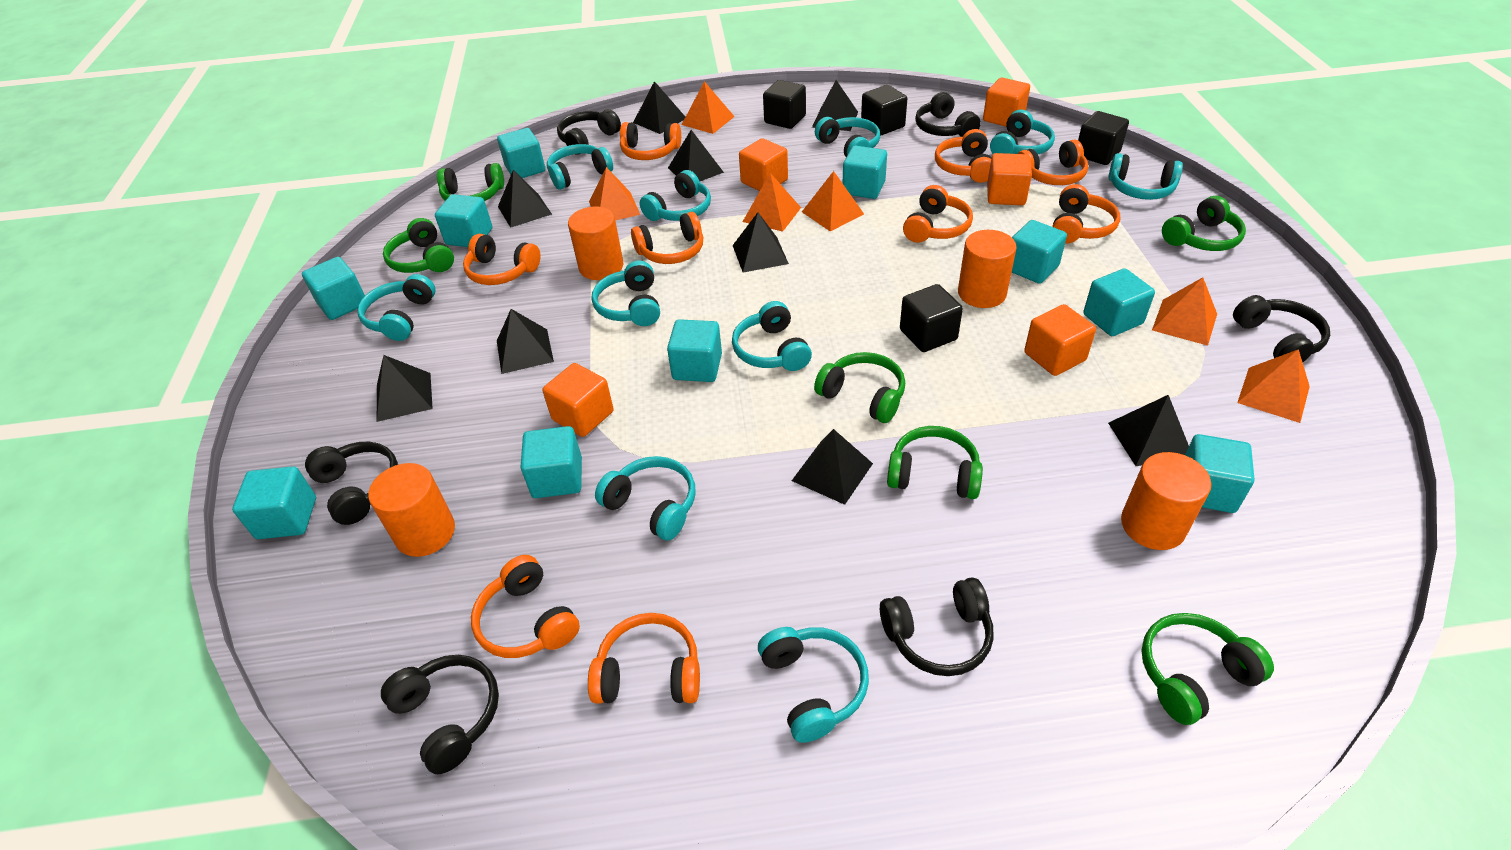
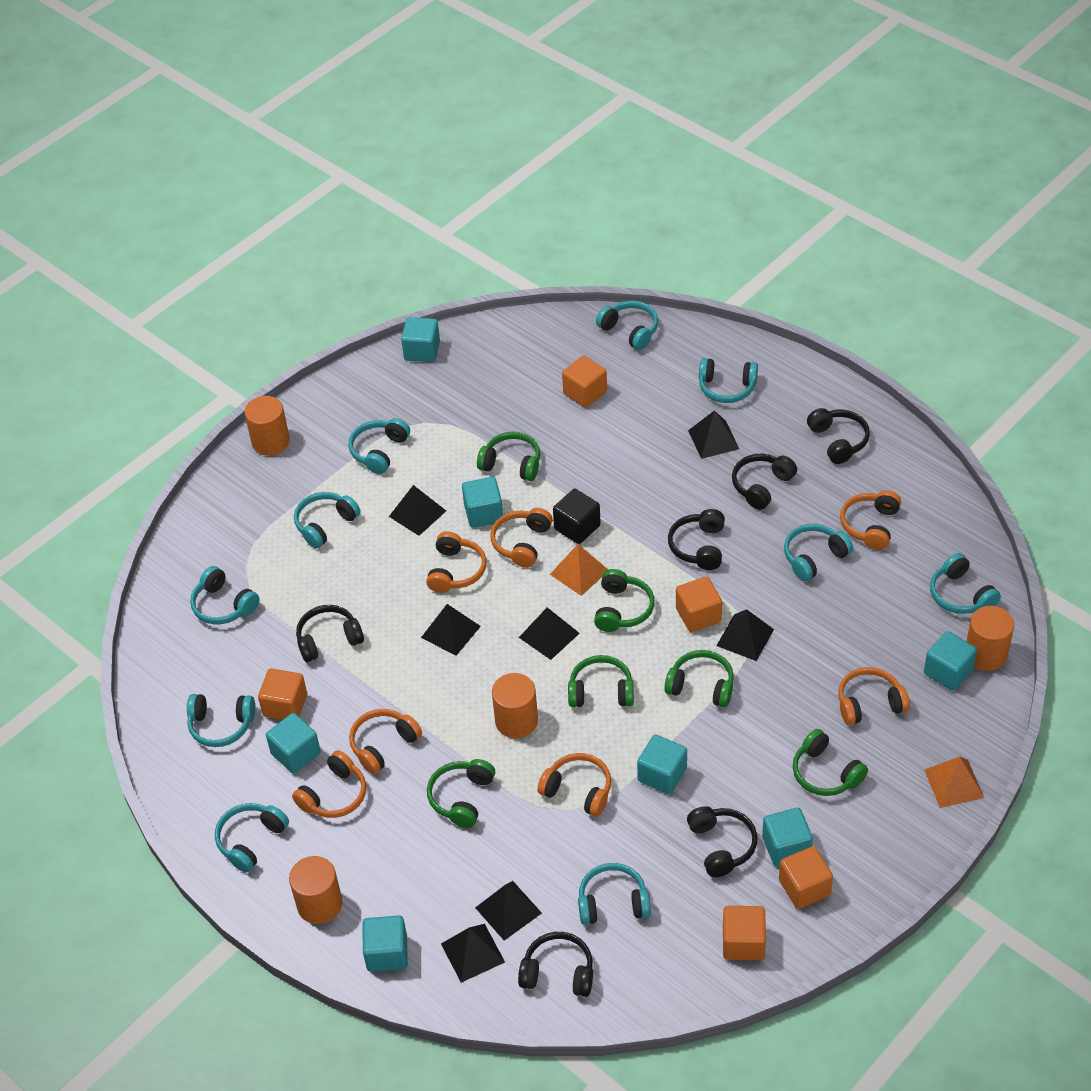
black cube: [763,80,806,129] [861,85,907,136] [900,284,963,352] [1078,111,1129,165] = 4 -> [553,489,601,544] = 1
black pyramid: [377,355,433,422] [497,309,554,374] [498,170,552,228] [633,81,685,134] [668,130,724,181] [732,212,789,272] [792,429,873,505] [812,80,858,131] [1108,395,1189,466] = 9 -> [389,485,446,536] [421,604,481,656] [441,924,505,983] [475,881,542,941] [519,607,580,660] [688,410,739,459] [716,609,774,661] = 7
orange headphones: [463,234,541,285] [471,555,580,658] [588,613,700,704] [620,122,681,160] [631,212,703,264] [903,185,973,243] [935,129,992,183] [1018,140,1088,185] [1052,184,1120,243] = 9 -> [292,750,366,818] [349,709,422,774] [426,531,486,593] [490,508,553,568] [538,753,611,817] [838,667,910,725] [840,490,901,550] = 7
orange pyramid: [589,167,640,220] [682,81,735,134] [743,173,801,232] [802,171,864,231] [1152,277,1217,346] [1237,349,1310,423] = 6 -> [550,544,608,596] [924,756,984,808] = 2
turquoise cube: [232,466,316,539] [302,257,365,320] [435,194,493,247] [497,128,545,178] [520,426,582,498] [667,319,722,382] [843,146,887,199] [1012,220,1067,284] [1083,268,1155,336] [1185,434,1254,513] = 10 -> [266,713,321,774] [363,915,408,972] [401,317,440,362] [462,477,503,528] [637,734,687,795] [762,808,813,867] [924,631,977,691] = 7

